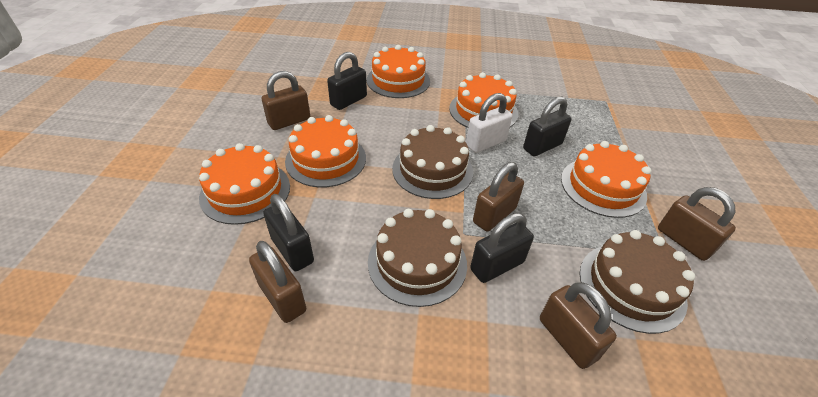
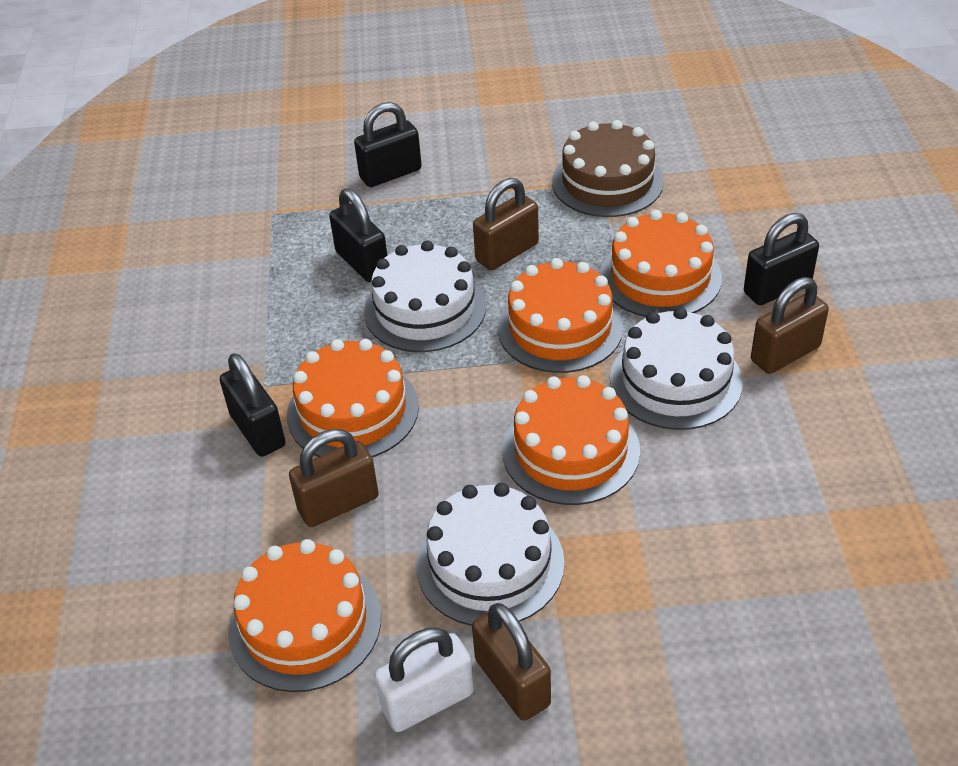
brown cake: [368,209,467,307] [392,125,473,199] [580,230,695,334] = 3 -> [552,120,664,217] = 1
brown padlock: [249,241,306,323] [262,71,310,130] [473,162,524,232] [540,282,617,369] [658,187,736,261] = 5 -> [289,429,379,527] [472,603,551,721] [473,178,539,270] [751,277,829,374] = 4
white cake: none = 0 -> [364,241,486,352] [416,483,565,626] [610,307,743,430] = 3

